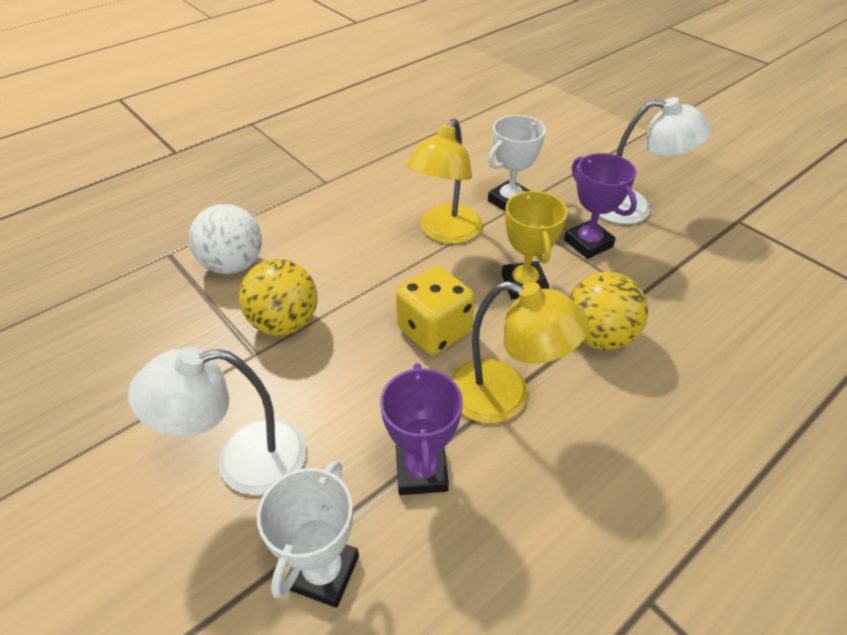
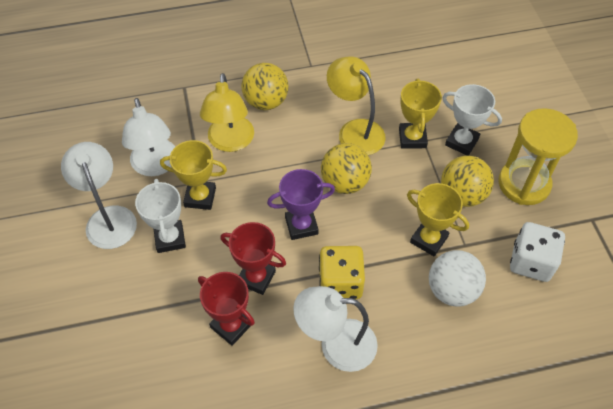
purple trophy: [380,363,463,495] [564,153,637,259] = 2 -> [267,169,335,240] = 1
red trophy: none = 0 -> [198,272,255,346] [221,222,286,295] = 2
white dice: none = 0 -> [510,222,565,282] = 1
white lamp: [128,347,306,495] [599,97,711,224] = 2 -> [61,142,137,249] [122,98,175,176] [293,286,378,372] = 3
yellow ball: [239,259,317,336] [569,272,648,350] = 2 -> [241,63,288,110] [321,143,372,194] [441,155,494,207] = 3
yellow hourglass: none = 0 -> [498,108,578,205] = 1
yellow trophy: [502,191,568,299] = 1 -> [160,140,227,210] [399,79,442,149] [407,183,469,256] = 3

